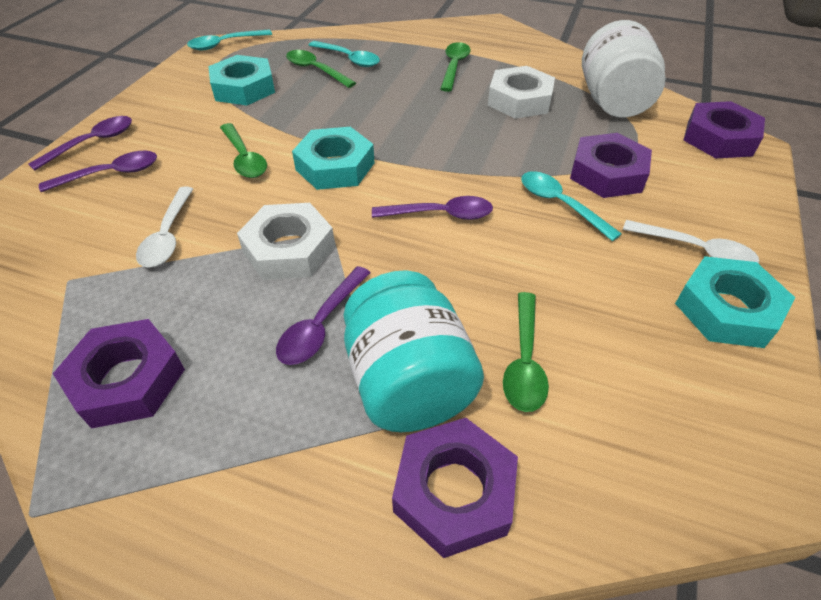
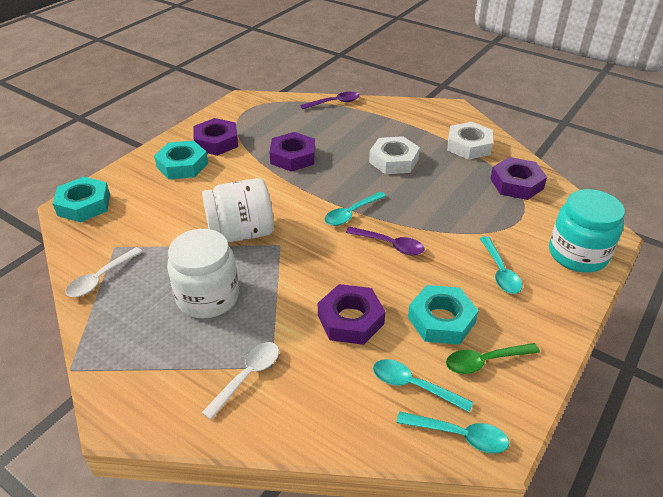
green spoon: [220,123,267,178] [286,50,356,88] [440,42,471,92] [503,292,549,412] = 4 -> [446,343,540,374] = 1
purple spoon: [28,116,132,171] [39,151,157,192] [276,266,371,365] [372,196,493,220] = 4 -> [300,92,360,110] [346,227,425,255] = 2
turquoise spoon: [187,30,272,50] [308,41,380,67] [521,171,622,241] = 3 -> [325,192,386,226] [373,359,473,412] [397,411,509,453] [480,236,522,294] = 4
white jar: [582,20,666,118] = 1 -> [167,229,239,318] [202,178,274,242] = 2

